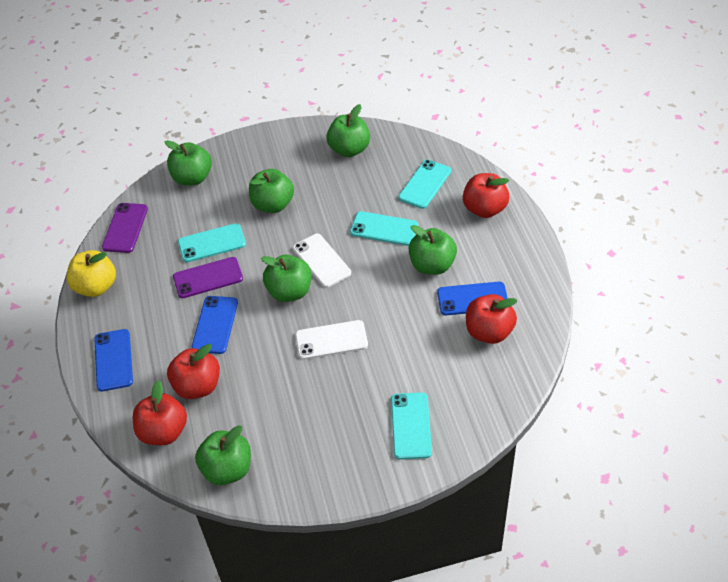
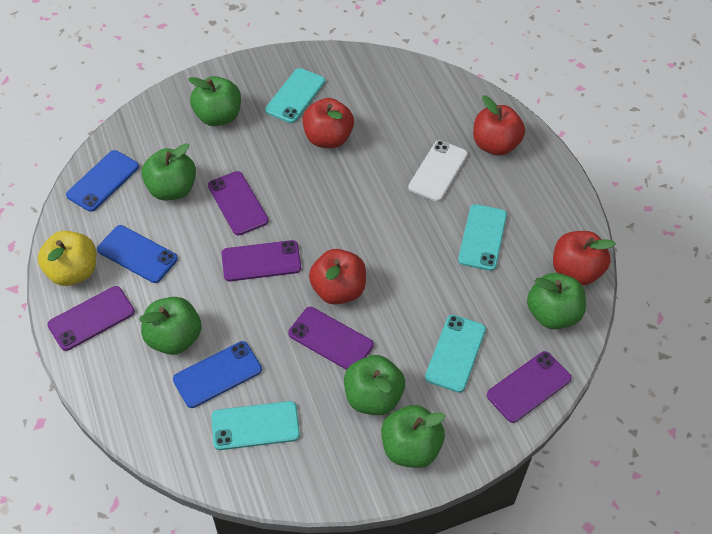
purple phone: [102,203,148,253] [173,257,243,298] = 2 -> [47,286,135,351] [208,171,269,235] [222,240,301,281] [288,307,374,370] [487,351,572,423] = 5
white phone: [293,234,351,288] [295,320,368,360] = 2 -> [408,140,468,202] = 1

